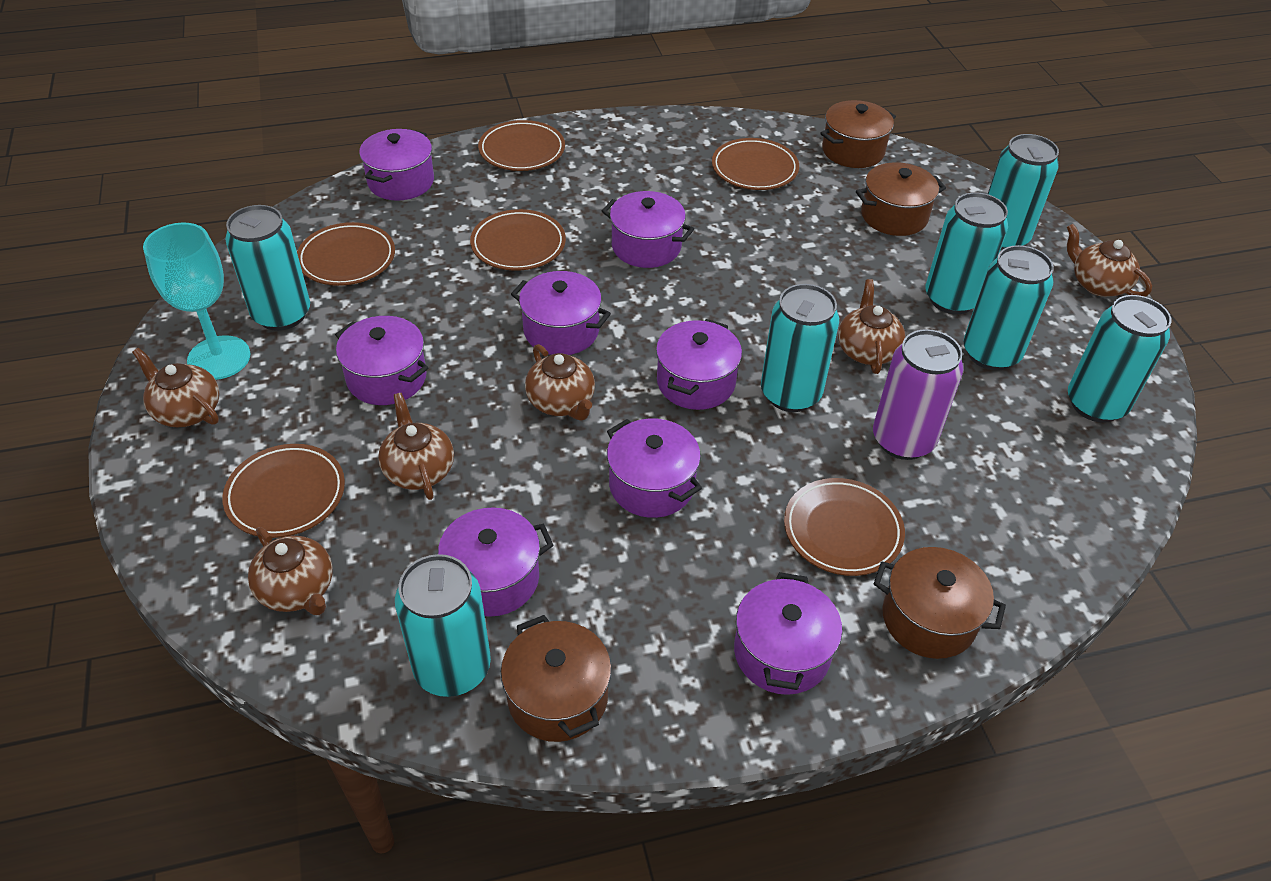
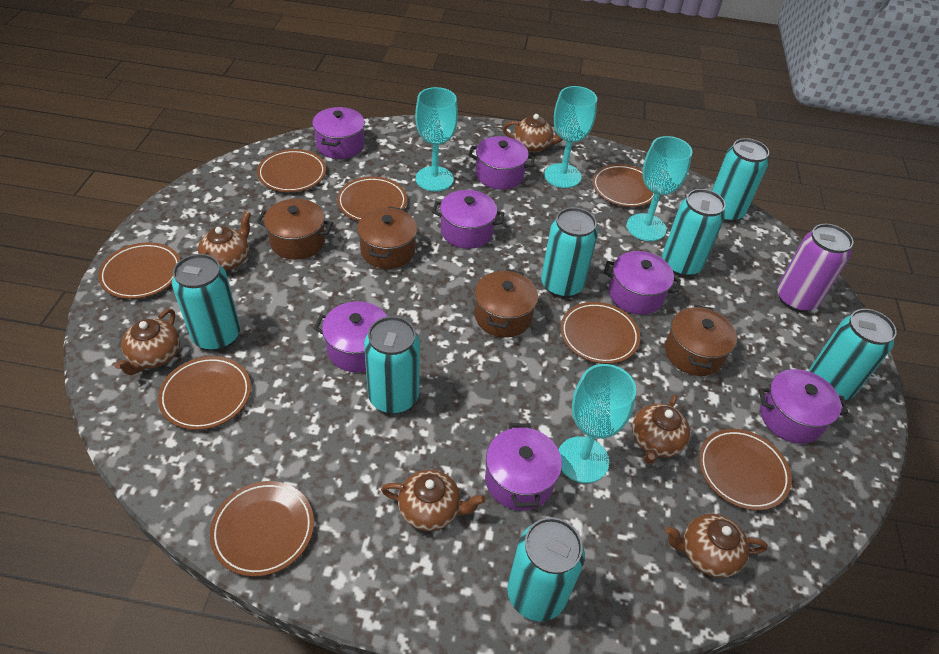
brown plate: [222,444,345,538] [297,222,395,286] [470,209,566,271] [478,120,565,171] [712,138,799,190] [784,478,905,576] = 6 -> [98,242,180,299] [158,356,251,430] [210,481,314,577] [257,149,326,192] [337,177,407,221] [560,302,640,364] [592,164,654,207] [699,429,792,510] = 8
purple pot: [335,316,428,405] [359,129,434,201] [438,508,554,617] [511,271,611,355] [602,191,694,268] [607,419,702,518] [656,319,742,410] [734,572,842,695] = 8 -> [312,107,365,159] [314,301,387,372] [432,190,504,249] [469,136,535,190] [485,423,562,511] [604,251,681,315] [759,369,849,444] = 7
turquoise goblet: [143,222,250,380] = 1 -> [415,87,458,191] [544,86,597,188] [559,364,636,483] [627,136,693,241] = 4

